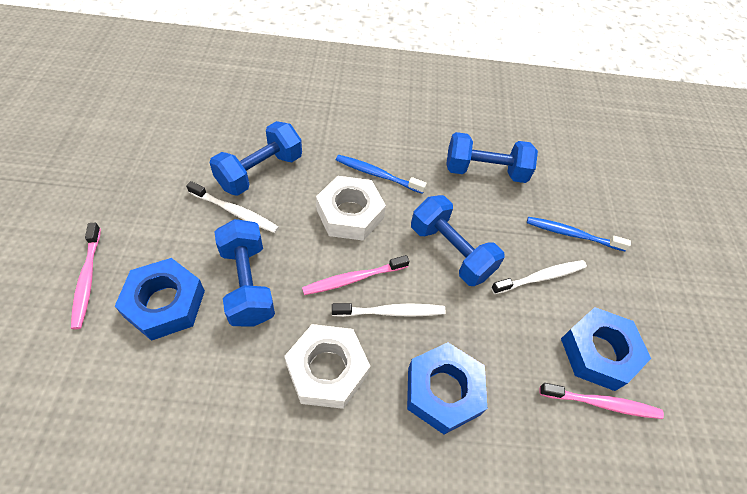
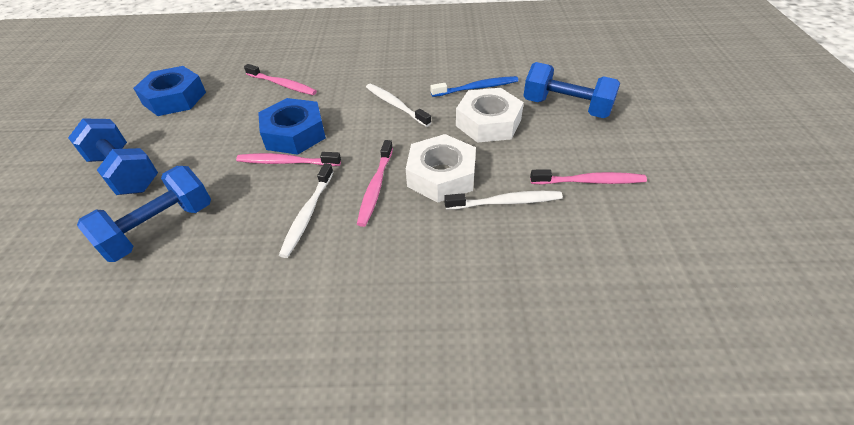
blue dumbbell: [209,121,302,196] [214,219,275,327] [411,195,505,286] [446,132,538,183] = 4 -> [68,119,158,195] [77,166,211,262] [523,62,620,118] = 3
blue nut: [115,258,205,341] [407,342,487,435] [561,307,651,391] = 3 -> [133,66,206,116] [258,98,326,155] = 2
blue toothbrush: [336,155,427,194] [527,217,631,251] = 2 -> [431,76,518,97] = 1
pink toothbrush: [71,223,101,329] [302,255,409,295] [540,383,664,419] = 3 -> [236,152,341,166] [244,64,317,95] [357,140,393,227] [530,169,647,184] = 4

